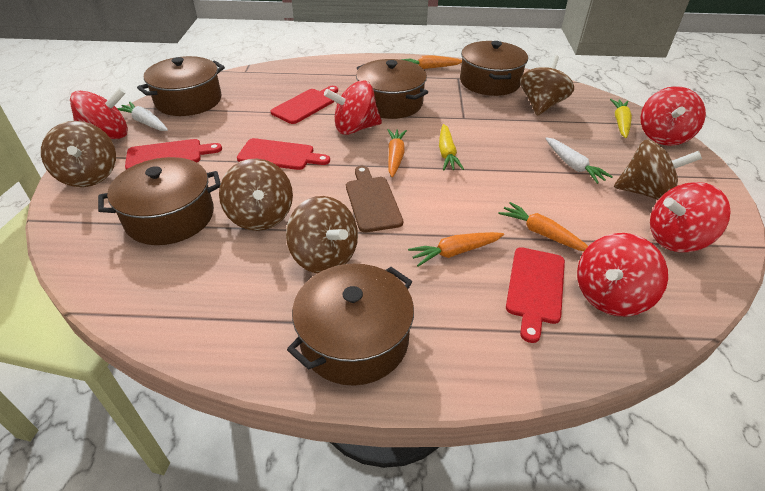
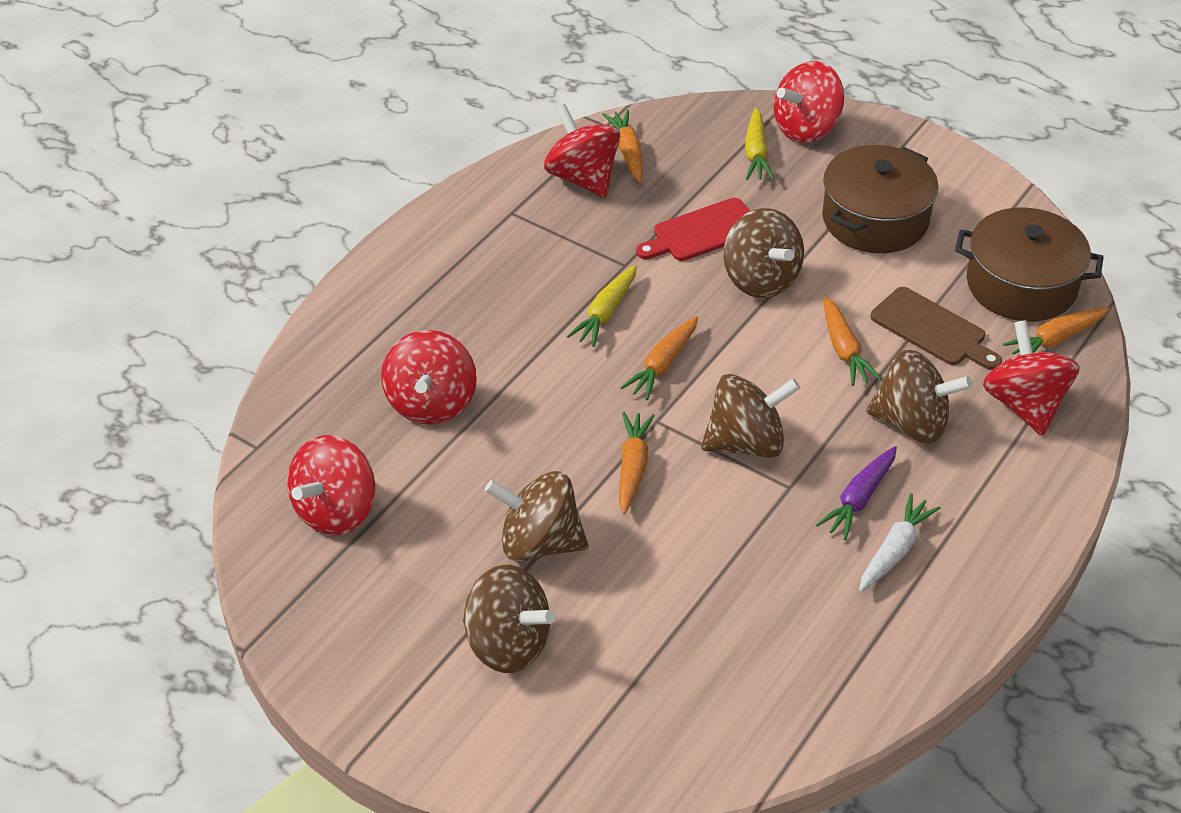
brown pot: [98,157,221,245] [137,56,225,116] [287,264,414,386] [356,59,428,119] [460,41,528,96] = 5 -> [822,145,939,253] [955,207,1103,321] = 2
orange carrot: [388,129,407,177] [400,55,462,69] [408,232,504,267] [498,202,588,251] = 4 -> [602,110,642,182] [619,412,655,514] [620,316,698,400] [823,296,882,386] [1003,308,1109,355] = 5
purple carrot: none = 0 -> [816,446,897,540] = 1
red cutting board: [125,139,222,170] [237,138,330,170] [270,86,338,124] [506,247,565,343] = 4 -> [636,198,750,261] = 1
white carrot: [117,102,168,131] [545,137,613,184] = 2 -> [859,493,941,592] = 1

